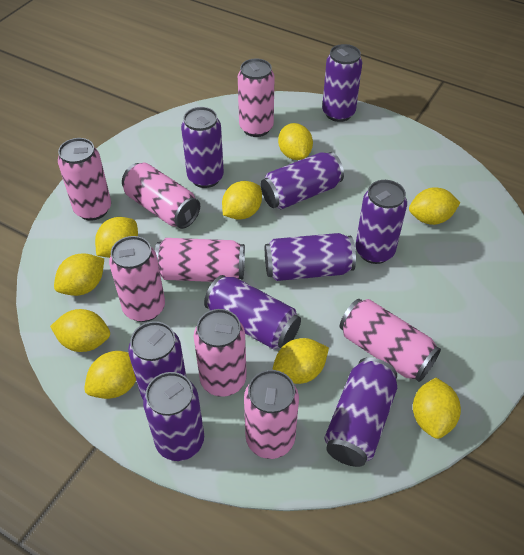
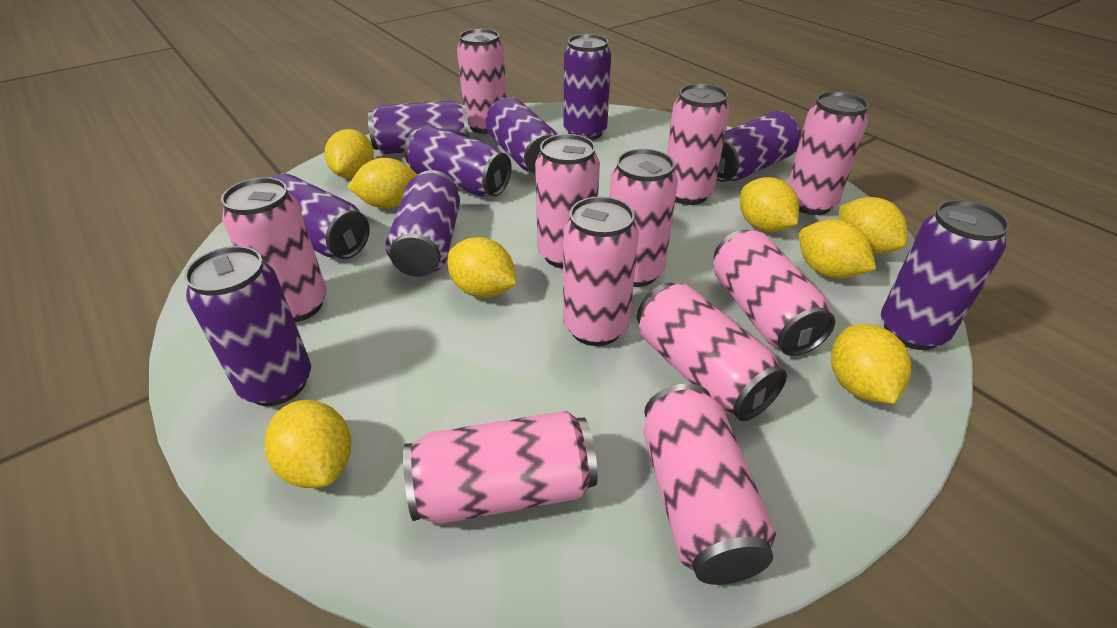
pink can: [58,138,111,220] [109,236,165,322] [122,163,200,229] [155,238,245,282] [194,309,247,397] [238,58,275,137] [244,370,299,459] [340,299,441,382] = 8 -> [221,178,327,322] [403,411,598,524] [457,29,506,134] [535,134,600,269] [563,196,639,346] [609,149,678,287] [637,283,787,421] [643,384,776,585] [667,84,730,205] [713,230,835,356] [788,91,869,215] = 11
yellow lemon: [50,309,110,352] [54,253,104,296] [84,351,136,399] [95,217,138,258] [222,181,262,220] [272,338,329,384] [278,123,313,160] [409,187,460,225] [413,378,461,439] = 9 -> [264,400,351,488] [325,129,374,179] [347,158,418,208] [447,237,516,298] [740,177,799,232] [799,219,876,279] [831,324,912,404] [839,197,908,254] = 8

